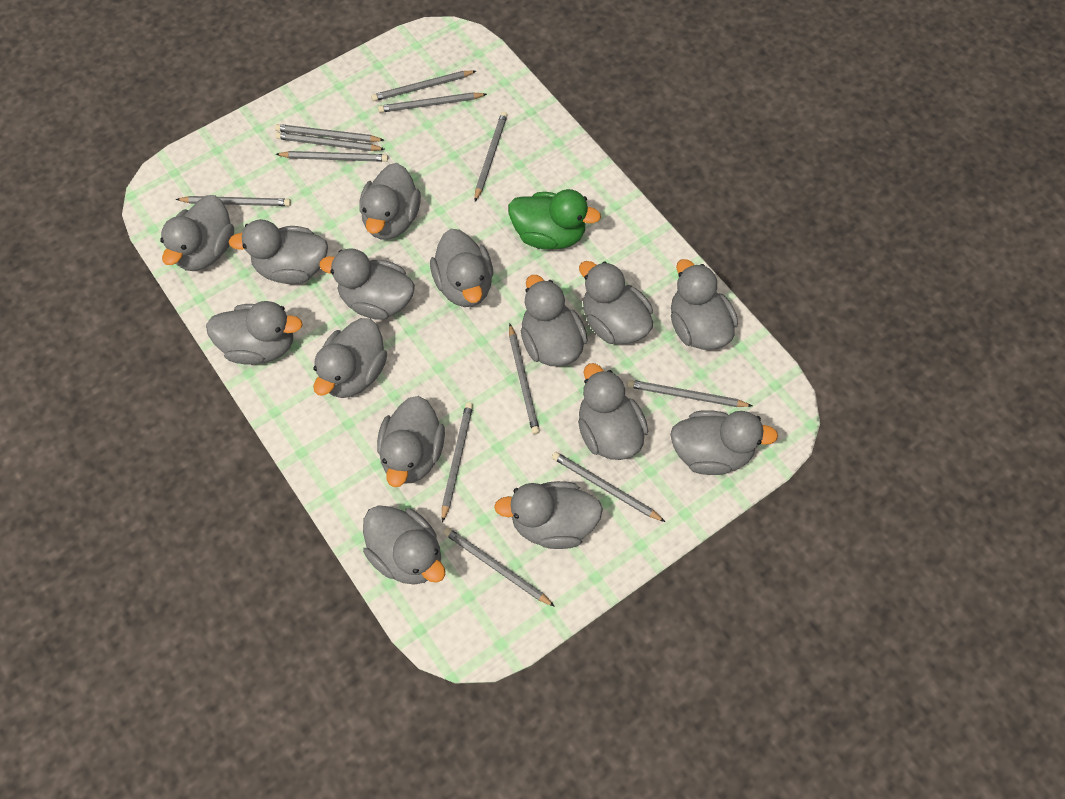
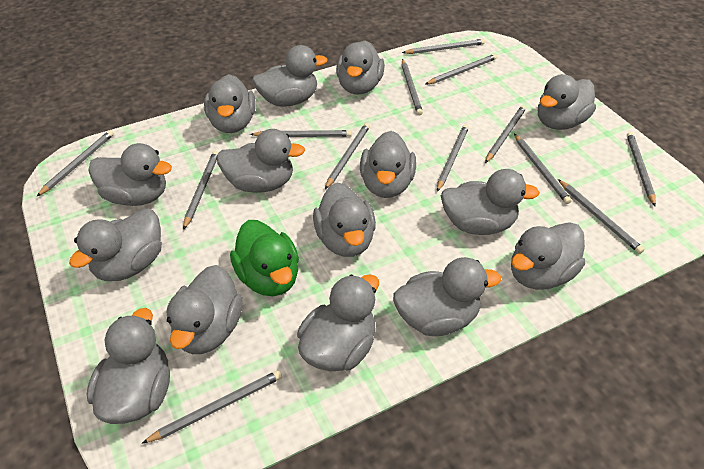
grey pencil: [176,196,291,206] [275,124,384,142] [275,132,385,151] [276,151,388,162] [371,70,476,101] [378,92,487,113] [442,402,473,523] [443,527,555,607] [475,111,508,201] [509,324,540,434] [552,452,665,522] [627,380,752,407] = 12 -> [36,130,114,197] [142,370,282,443] [183,151,218,230] [250,130,352,137] [325,123,370,189] [402,39,485,54] [402,59,423,115] [426,54,497,84] [437,125,469,192] [485,105,526,163] [514,134,572,204] [558,179,644,254] [627,132,656,206] = 13

